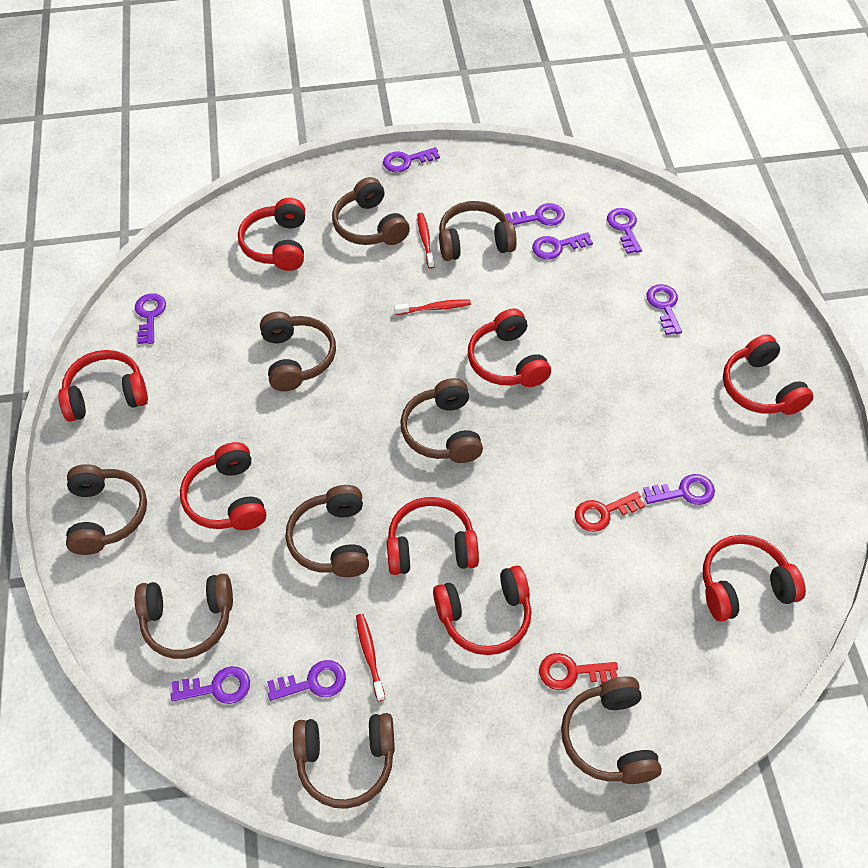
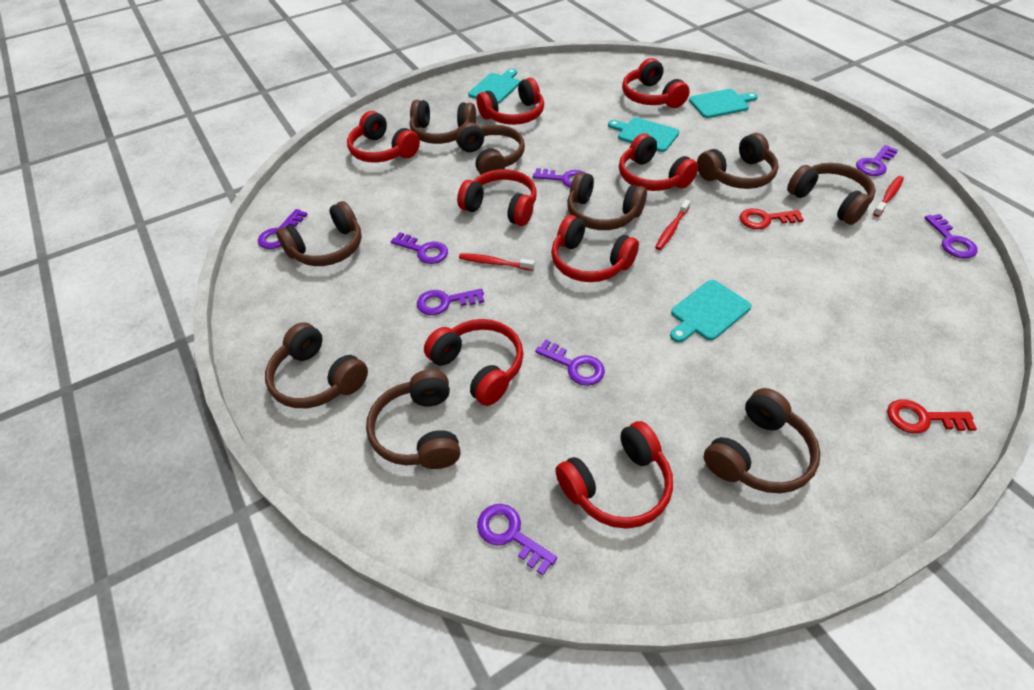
purple key: [135,293,166,344] [171,666,250,704] [267,660,346,701] [383,147,440,172] [505,203,565,226] [532,232,593,259] [607,208,642,254] [643,474,715,505] [647,284,682,335] = 9 -> [258,209,308,249] [391,232,448,264] [417,289,484,315] [477,504,557,575] [533,168,587,187] [535,339,605,386] [856,145,898,176] [924,214,978,259] = 8
turquoise cutting board: none = 0 -> [468,68,520,104] [608,118,679,152] [670,280,751,343] [689,89,758,118] = 4

